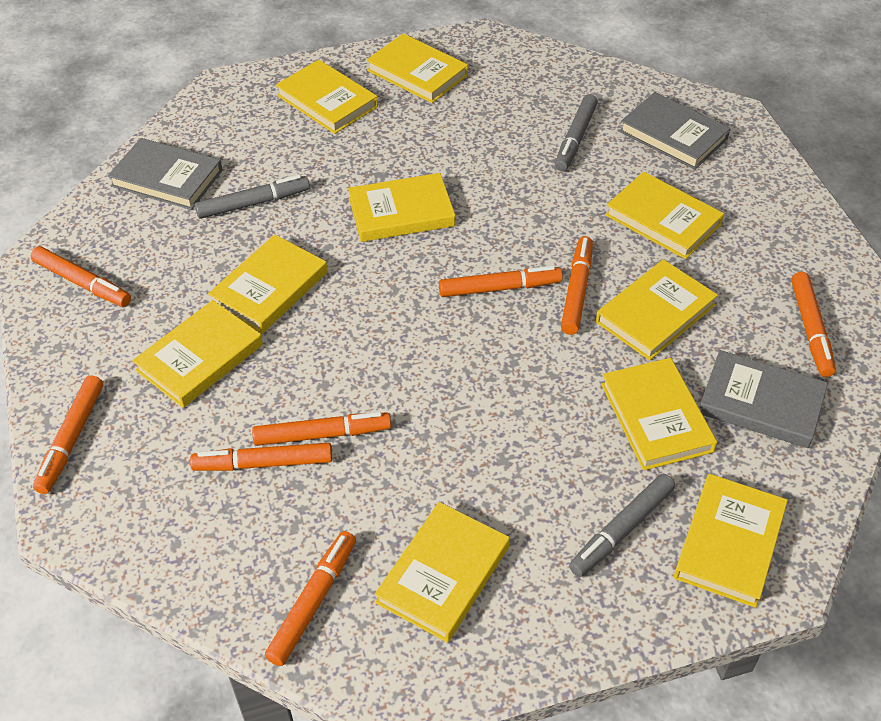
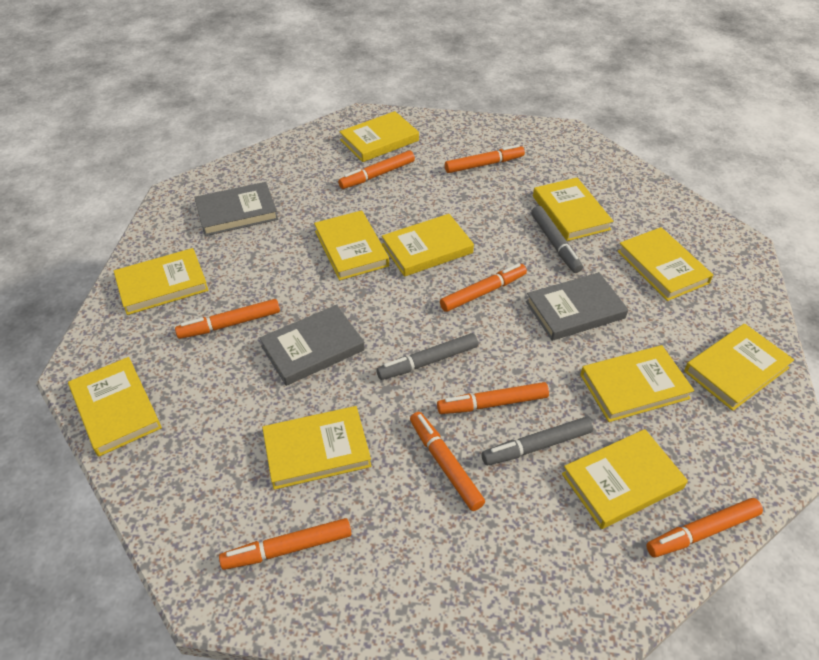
yellow book: [132,300,263,408] [208,235,328,334] [275,60,378,134] [348,173,455,242] [366,33,468,103] [375,502,510,643] [596,259,718,360] [601,358,717,471] [605,172,724,259] [674,474,788,608] = 10 -> [68,357,162,457] [114,248,209,315] [262,406,371,490] [314,210,389,280] [339,111,419,162] [382,214,474,277] [533,178,613,241] [562,429,688,529] [580,345,694,422] [617,227,713,301] [684,324,794,411] = 11

